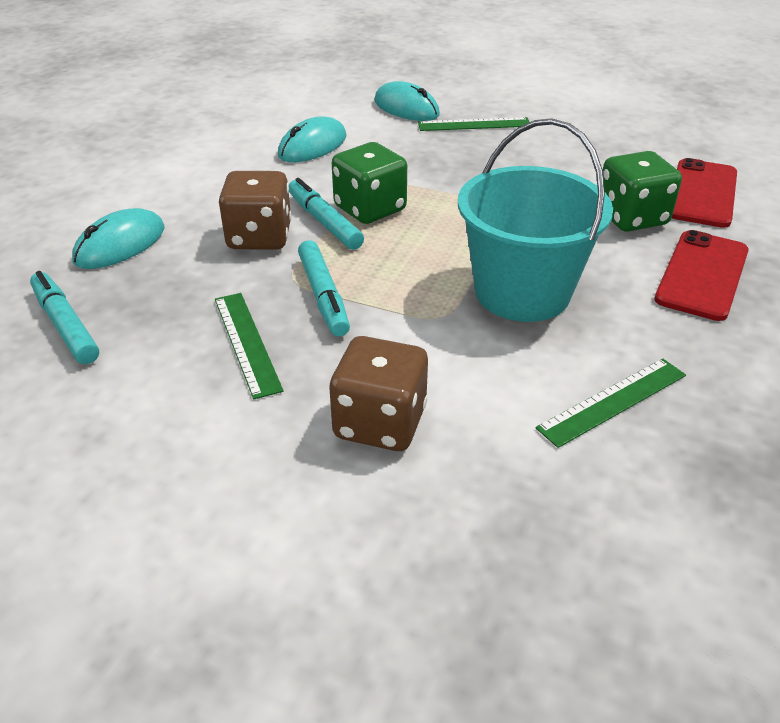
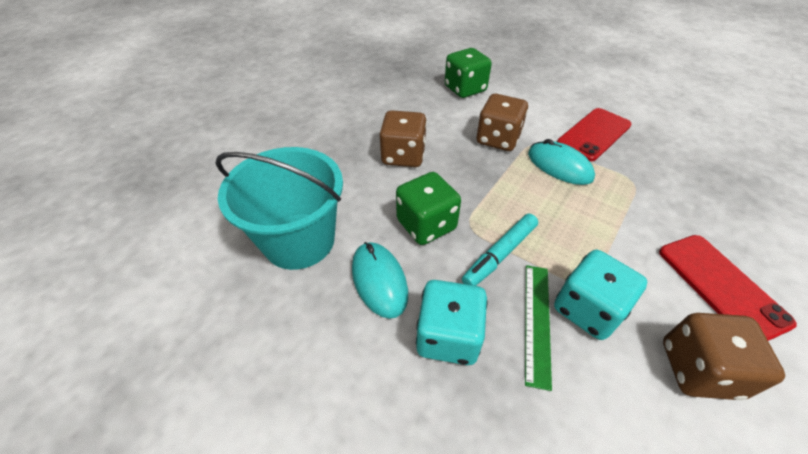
brown dice: [219,171,292,250] [329,336,428,451] = 2 -> [380,110,427,167] [476,94,528,151] [663,313,785,400] = 3
green ruler: [215,293,284,399] [418,117,530,131] [536,358,686,448] = 3 -> [525,265,552,391] = 1
turquoise dice: none = 0 -> [416,280,488,365] [554,250,647,340] = 2
turquoise marker: [30,271,99,364] [289,178,364,250] [298,240,350,336] = 3 -> [462,214,538,286] = 1
turquoise mouse: [72,208,165,269] [278,116,347,162] [374,81,440,121] = 3 -> [352,242,408,319] [528,139,595,185] = 2

